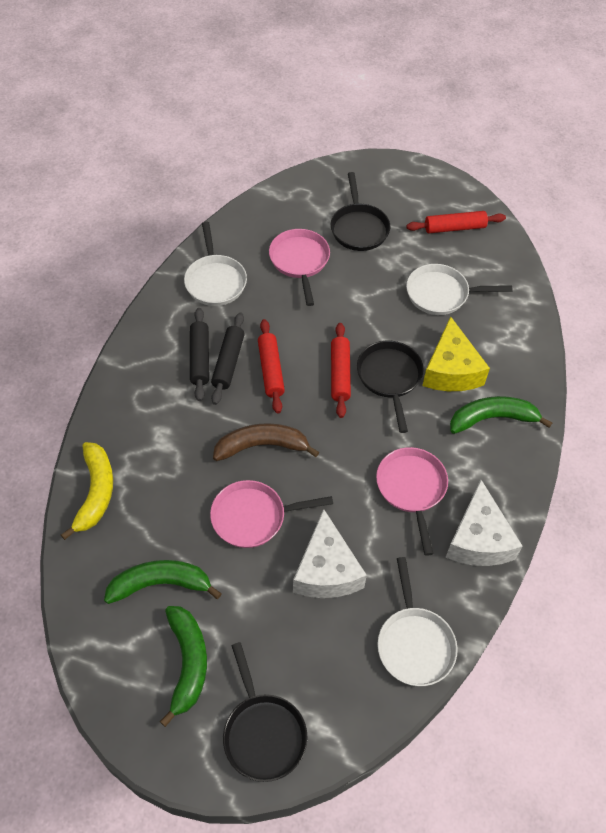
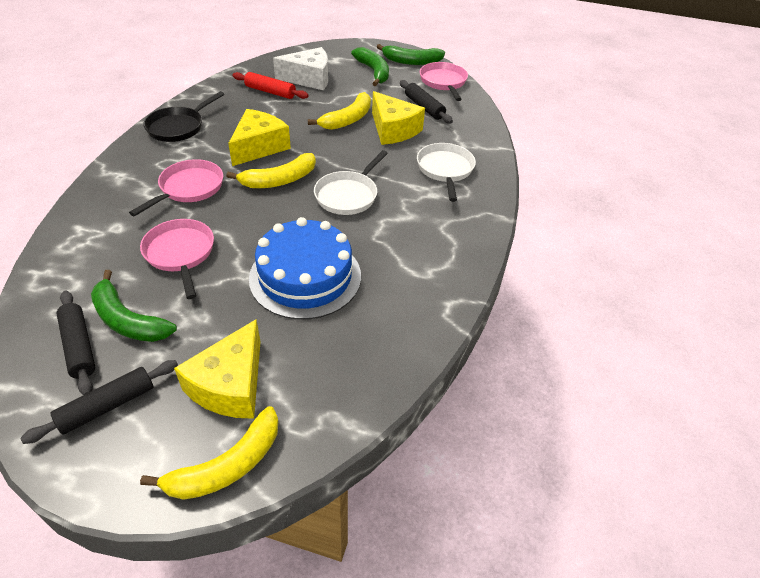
black pan: [223,642,308,782] [331,172,390,251] [357,341,424,433] = 3 -> [143,91,224,142] = 1
black rolling pin: [190,308,209,401] [211,313,245,405] = 2 -> [20,360,178,444] [57,291,95,395] [400,80,453,123] = 3
blue cake: none = 0 -> [249,217,361,319] = 1
brown banana: [213,423,319,461] = 1 -> none = 0
red rolling pin: [258,319,285,414] [331,323,351,418] [406,211,506,233] = 3 -> [232,72,309,99] = 1
white cheese: [293,509,367,598] [445,480,523,566] = 2 -> [273,47,328,90] = 1
white pan: [184,222,247,306] [378,557,458,686] [406,264,512,315] = 3 -> [314,150,388,215] [417,143,476,202] = 2
yellow banana: [61,442,113,540] = 1 -> [140,406,278,500] [226,153,316,188] [308,92,371,130] = 3
yellow cheese: [422,316,490,391] = 1 -> [174,319,260,419] [228,109,291,166] [372,91,425,145] = 3

